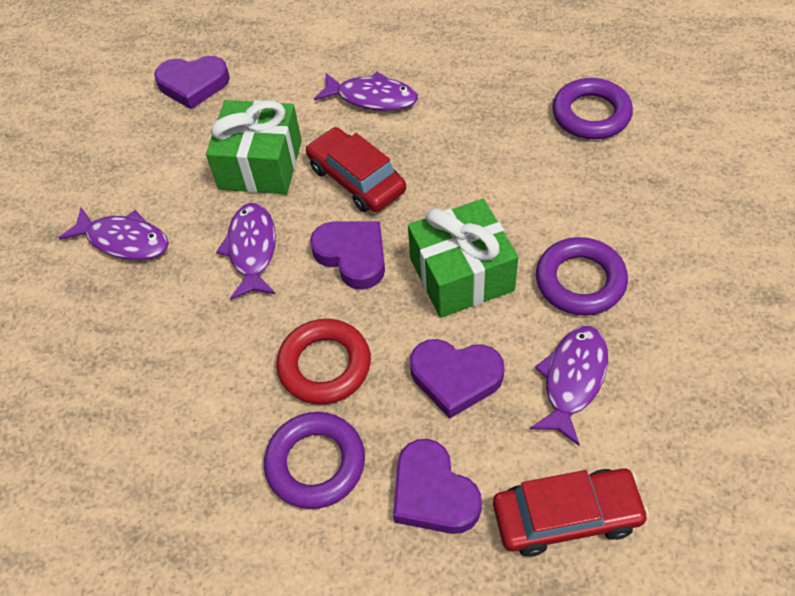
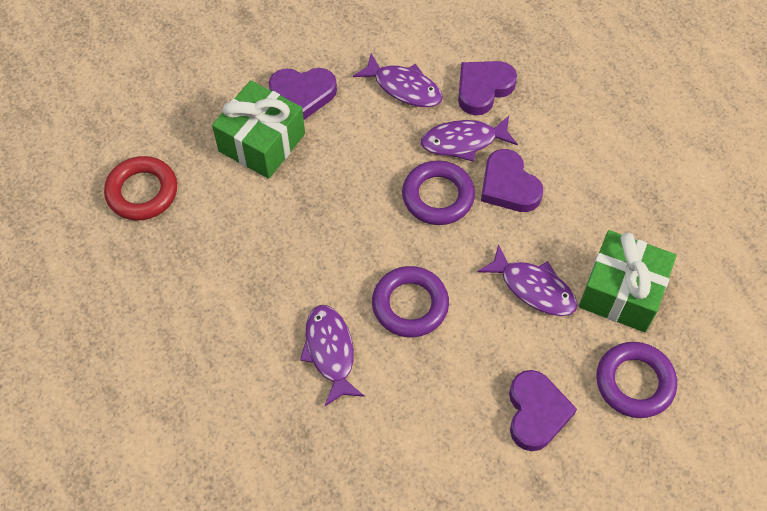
red car: [306,127,406,212] [493,468,649,557] = 2 -> none = 0

